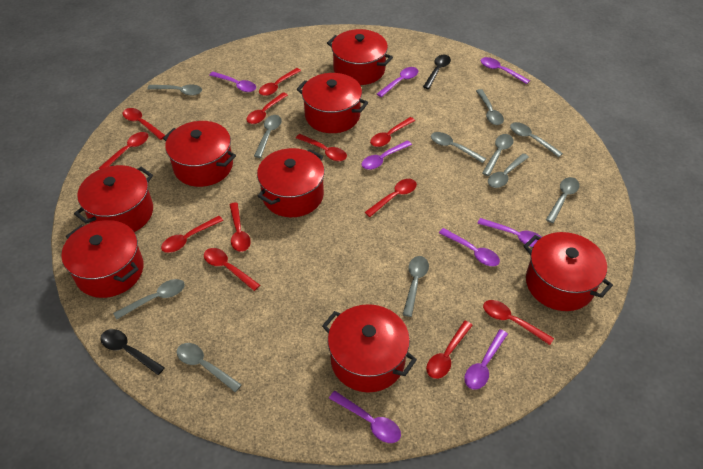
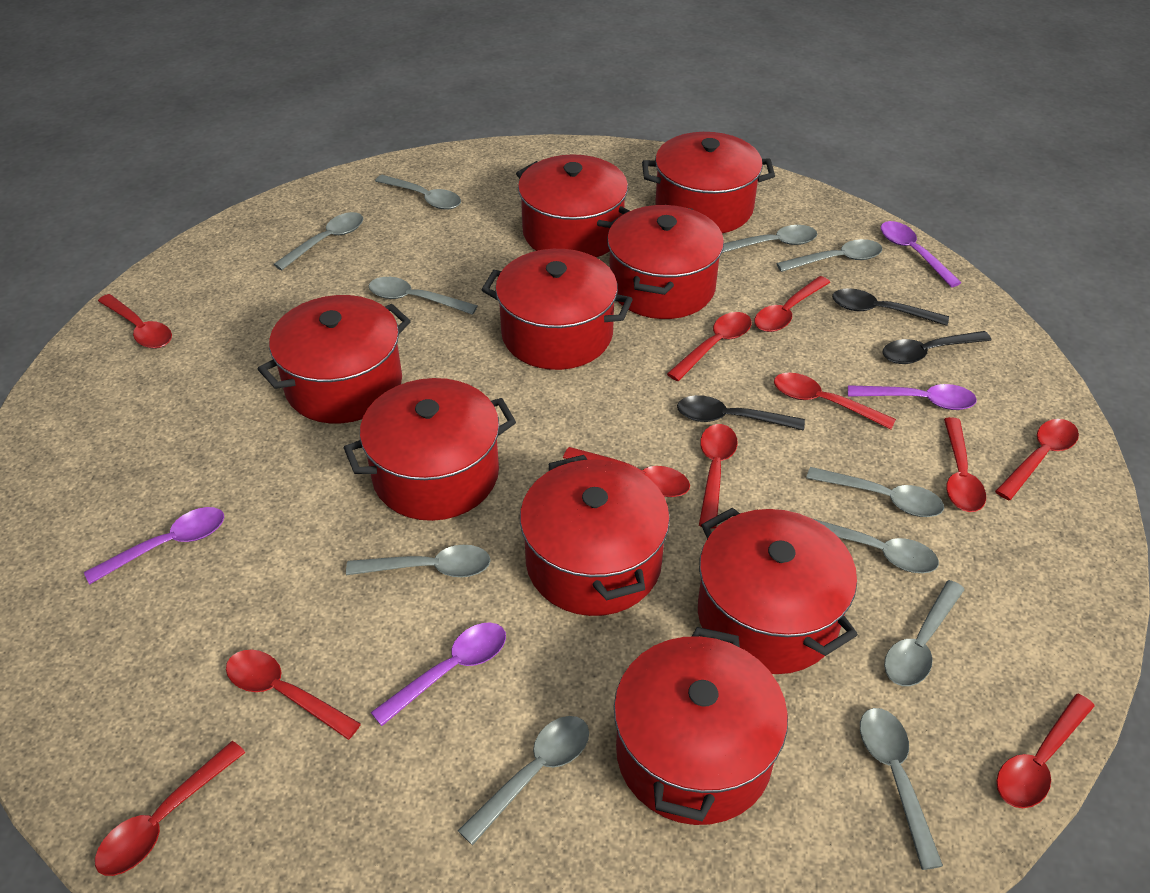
black spoon: [100,329,165,375] [423,55,451,89] = 2 -> [677,395,805,430] [832,288,949,326] [882,331,992,364] = 3
purple spoon: [209,72,256,92] [329,391,401,443] [361,140,412,170] [377,67,418,97] [439,228,500,266] [464,329,508,390] [477,218,542,247] [481,57,530,84] = 8 -> [84,507,224,585] [371,623,506,726] [848,384,977,410] [881,221,962,288] = 4
red pot: [61,220,144,298] [74,165,153,232] [163,121,236,187] [257,148,325,217] [296,73,368,133] [322,304,417,392] [327,29,393,85] [524,232,613,311] = 8 -> [258,295,411,423] [343,378,516,521] [482,249,633,370] [516,155,629,257] [520,455,670,616] [607,205,724,319] [614,627,788,825] [642,132,775,233] [698,507,858,674] = 9
red spoon: [99,132,148,169] [123,108,165,140] [161,216,223,253] [204,248,260,291] [229,202,251,252] [247,92,288,124] [259,68,301,96] [296,134,347,161] [365,179,417,217] [370,117,415,147] [426,321,473,379] [483,300,554,345] = 12 -> [95,741,246,876] [98,294,172,349] [226,650,361,740] [563,447,690,497] [667,312,752,381] [699,424,738,529] [754,276,831,332] [774,372,896,429] [944,417,986,512] [995,419,1079,500] [996,694,1094,808] = 11

